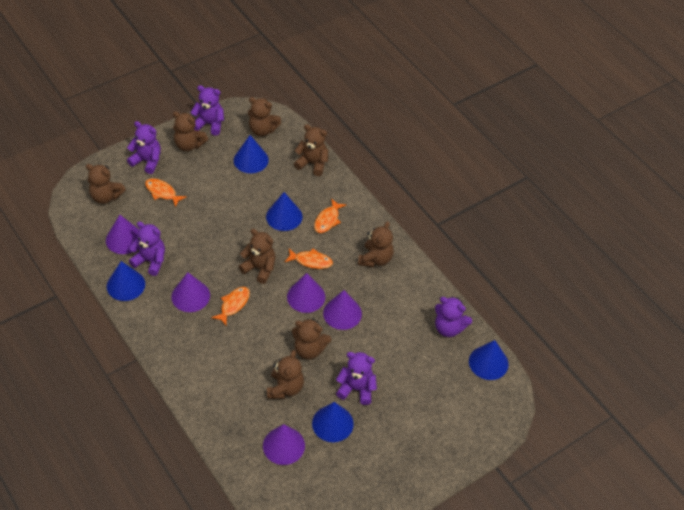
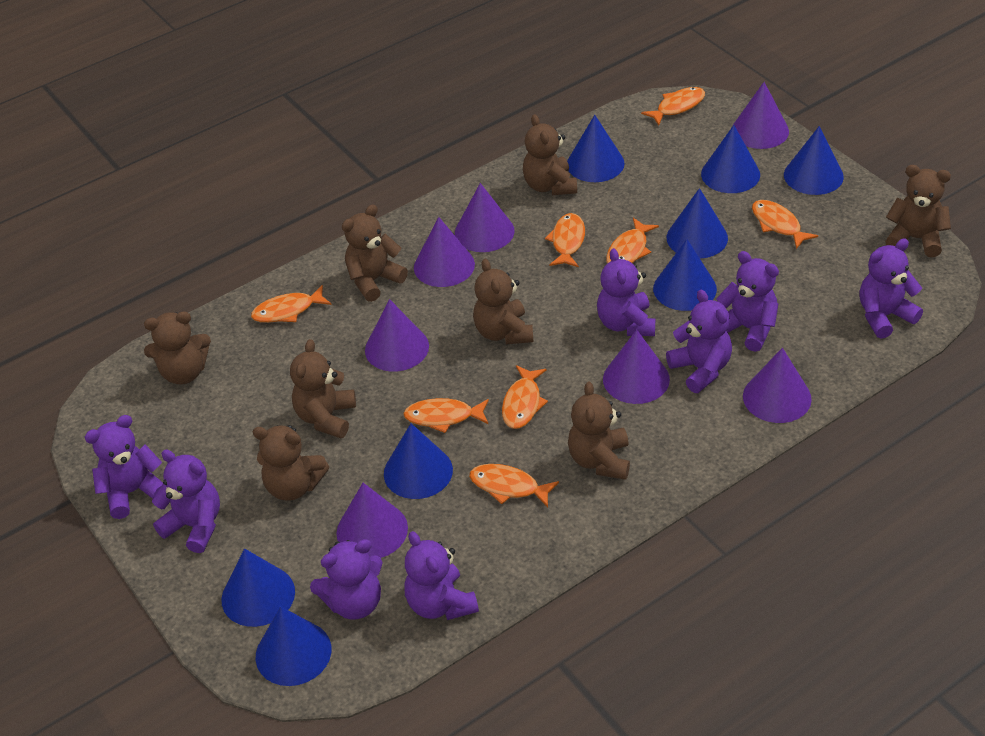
blue cone: [107,261,145,301] [234,135,269,173] [266,192,302,231] [312,402,354,442] [469,340,508,380] = 5 -> [221,548,295,627] [256,606,331,686] [384,423,453,499] [567,115,625,182] [653,239,717,311] [667,188,728,259] [701,125,760,193] [784,126,844,195] = 8
orange fish: [145,178,187,208] [211,287,250,327] [285,248,333,269] [314,198,346,233] = 4 -> [251,285,331,323] [403,398,489,433] [469,464,559,507] [502,365,548,429] [545,213,585,267] [606,218,659,263] [641,87,705,126] [752,200,818,249] = 8
purple cone: [106,215,139,254] [171,272,210,312] [263,424,305,465] [287,273,325,313] [323,290,362,330] = 5 -> [336,483,408,558] [365,299,429,372] [414,217,475,287] [455,183,515,252] [603,330,670,404] [733,82,789,149] [743,348,812,423] = 7
purple teddy bear: [127,121,161,174] [129,221,165,276] [190,85,224,136] [336,352,377,405] [435,297,472,337] = 5 -> [85,415,163,519] [152,449,220,553] [310,539,383,620] [404,531,479,620] [597,248,655,336] [666,290,732,393] [716,251,779,352] [859,238,923,339] = 8

